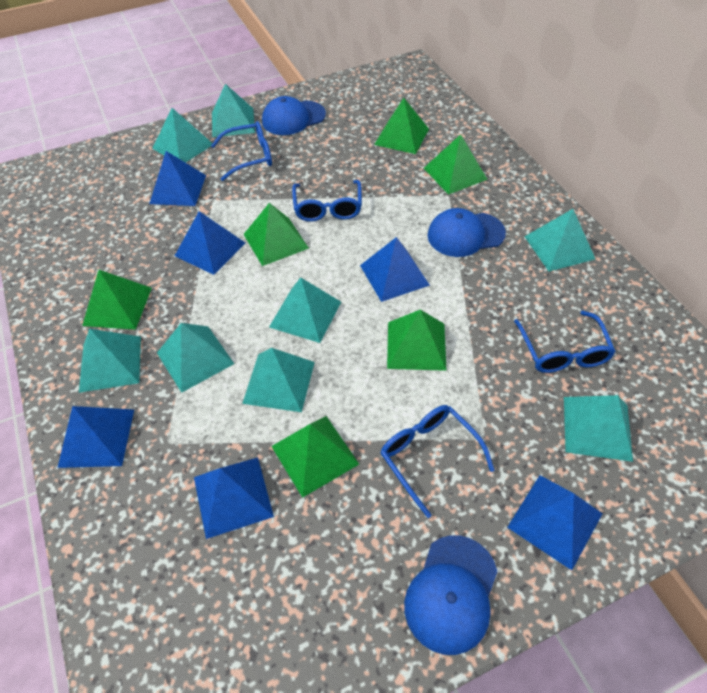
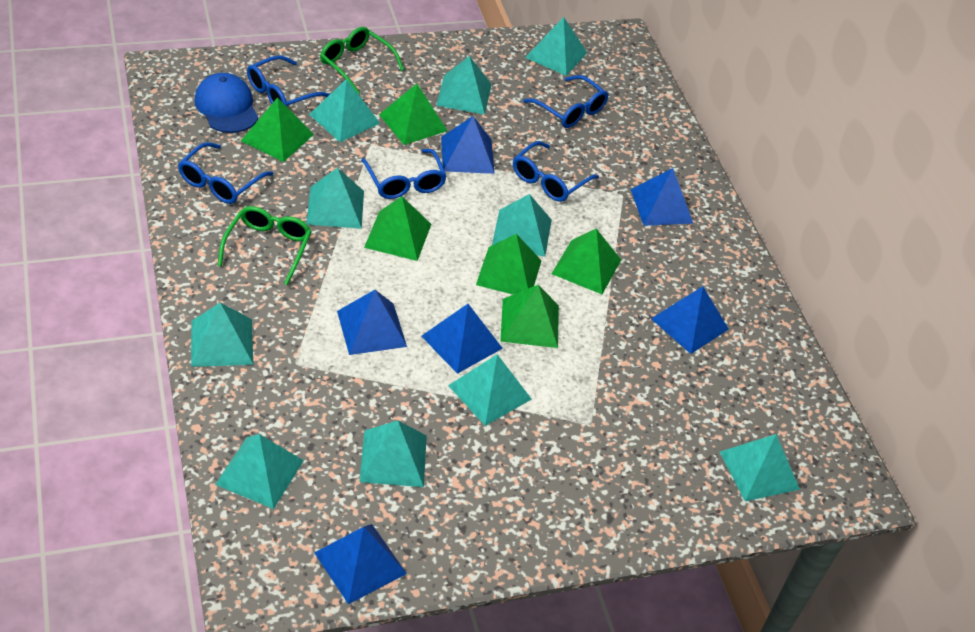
blue cap: [262,96,326,135] [404,535,498,655] [427,208,506,257] = 3 -> [194,73,258,133] = 1
blue glasses: [211,121,272,181] [292,180,362,222] [380,405,495,518] [514,311,616,373] = 4 -> [178,142,273,204] [247,55,330,106] [361,149,447,199] [513,141,599,202] [523,75,609,128] = 5
green glasses: none = 0 -> [218,206,312,285] [320,27,404,94] = 2
turquoise pyramid: [79,329,141,393] [152,108,213,163] [157,323,234,393] [212,84,255,137] [242,348,315,412] [269,277,341,343] [524,209,595,272] [564,395,633,462] = 8 -> [191,303,253,367] [215,434,304,509] [307,168,364,229] [309,79,380,142] [360,421,427,487] [436,56,492,115] [448,354,532,426] [492,194,552,257] [525,17,587,76] [720,434,800,501] = 10

